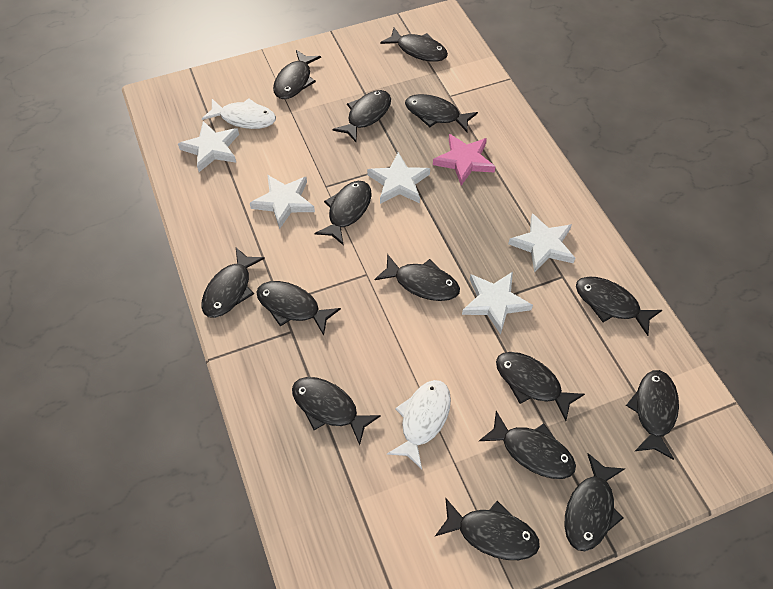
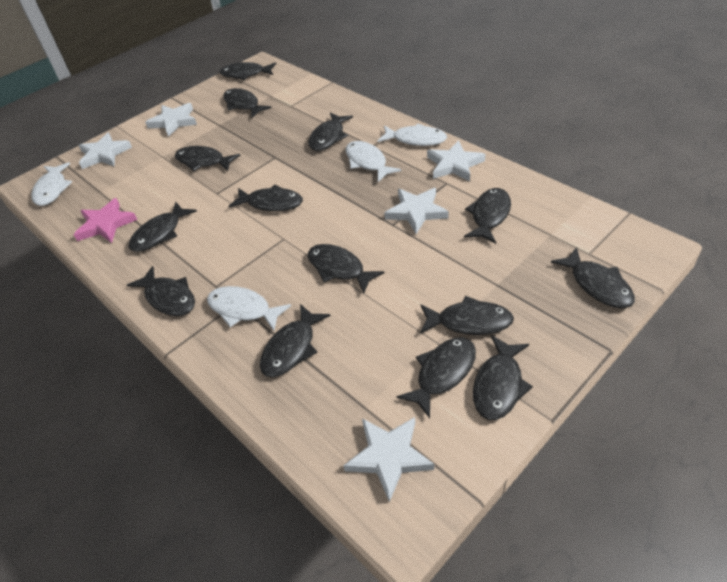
black fish: [202,248,265,318] [256,281,341,336] [273,50,321,99] [292,377,381,445] [315,181,372,245] [332,90,391,142] [374,254,460,301] [380,28,448,62] [405,94,478,132] [435,498,540,560] [479,411,576,479] [496,352,585,421] [564,453,625,551] [576,276,662,336] [626,370,679,460] = 15 -> [127,266,195,316] [129,201,197,252] [175,146,241,171] [219,62,276,80] [223,88,272,118] [228,185,303,211] [260,304,331,377] [308,112,353,151] [308,244,385,293] [396,337,476,418] [420,296,514,335] [464,188,511,244] [473,335,533,420] [551,247,635,308] = 14
white fish: [202,98,276,129] [387,380,451,469] = 2 -> [31,162,72,206] [207,286,291,331] [346,141,401,182] [378,123,447,146] = 4

